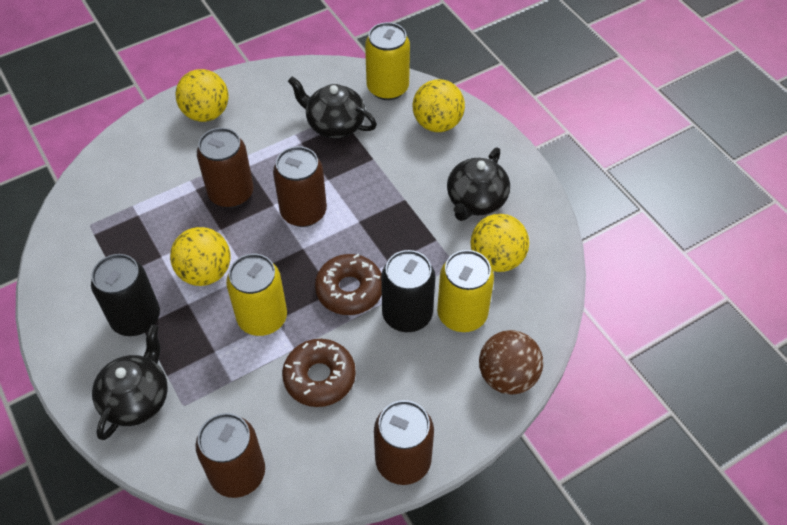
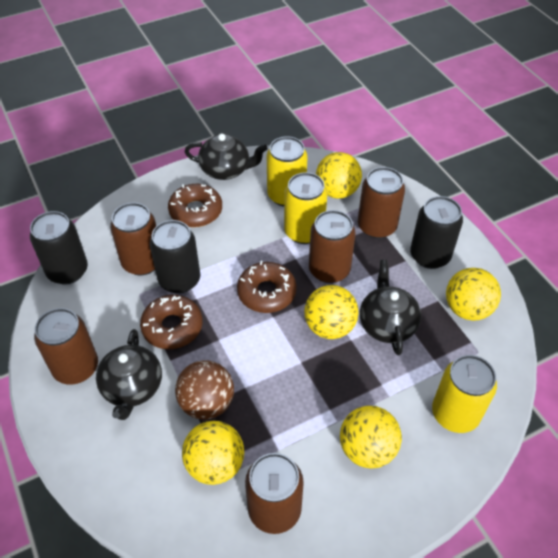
black can: [91,254,160,336] [381,250,435,332] = 2 -> [30,211,88,284] [150,220,200,294] [410,196,463,269] = 3
brown can: [196,413,265,498] [197,128,253,208] [273,146,327,227] [374,400,434,485] = 4 -> [34,308,98,385] [110,203,156,276] [245,453,304,534] [309,210,356,283] [358,167,405,239] = 5
brown donut: [282,339,356,407] [315,254,382,315] = 2 -> [140,295,203,349] [168,184,222,227] [237,261,297,313] = 3
yellow ball: [170,227,230,286] [176,69,228,122] [413,79,465,132] [470,214,529,272] = 4 -> [182,421,244,485] [304,285,359,339] [316,152,362,199] [340,406,402,468] [446,268,501,321] = 5

